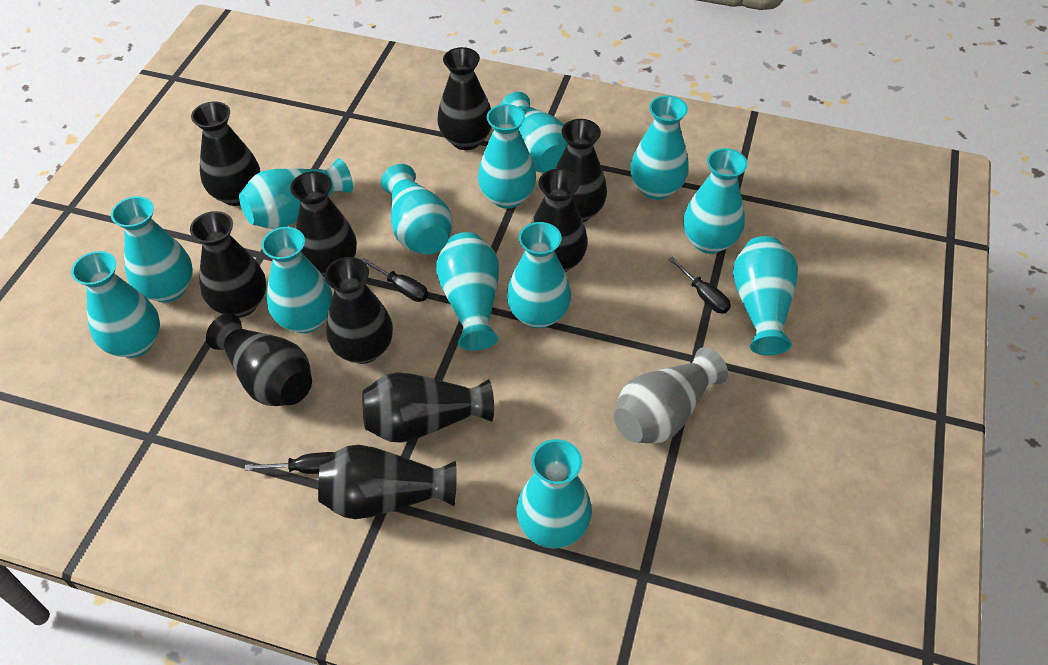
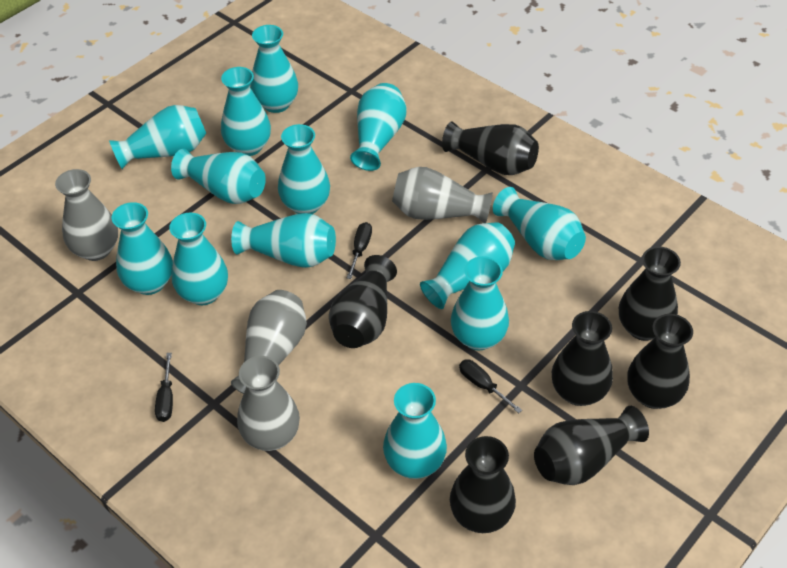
black vase: [190,211,266,318] [191,101,260,206] [206,313,312,406] [290,172,357,277] [318,445,457,519] [325,257,393,364] [362,372,494,443] [437,47,492,150] [531,169,588,272] [555,119,607,222] = 10 -> [329,255,397,348] [442,121,539,175] [450,436,516,533] [534,406,649,485] [552,311,613,406] [619,246,681,341] [627,314,693,409] = 7
grey vase: [614,347,728,444] = 1 -> [55,169,118,261] [231,290,307,394] [237,356,300,451] [392,167,493,223] = 4

